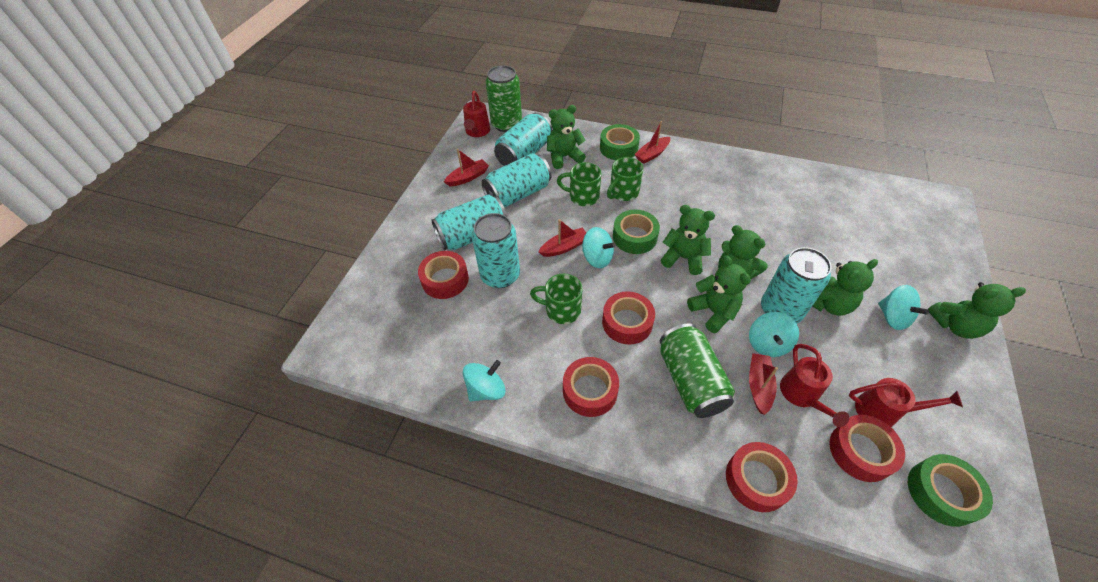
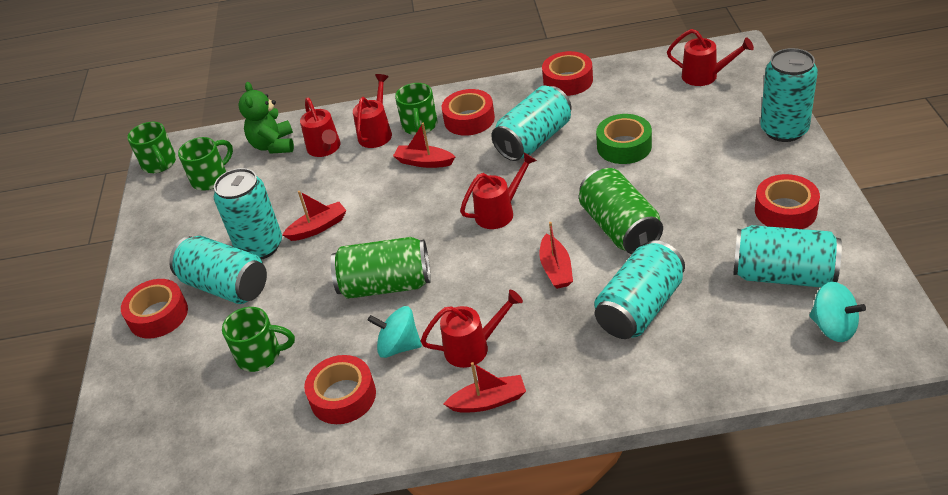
green mug: [530,274,583,324] [557,162,601,206] [607,157,643,201] = 3 -> [127,122,176,173] [178,137,233,191] [222,307,295,372] [395,83,437,135] = 4
green tape: [600,124,640,160] [613,210,660,254] [908,454,993,527] = 3 -> [596,114,652,164] = 1
green teddy bear: [547,105,586,169] [661,205,715,275] [687,255,751,333] [718,225,767,279] [812,259,878,316] [928,282,1026,339] = 6 -> [238,82,294,154] = 1
red watering can: [463,91,490,137] [780,344,849,427] [849,378,963,427] = 3 -> [300,98,341,157] [353,74,392,148] [421,290,523,368] [460,152,537,229] [667,29,754,86] = 5
turquoise can: [431,194,507,250] [472,213,520,288] [482,153,552,207] [494,112,552,166] [761,247,832,323] = 5 -> [169,236,267,304] [214,168,282,260] [491,86,572,161] [594,240,685,339] [733,225,842,287] [760,48,818,142] = 6
turquoise spinning top: [463,360,505,401] [582,227,616,268] [749,312,799,357] [878,285,929,330] = 4 -> [368,306,422,358] [809,282,866,342] = 2

